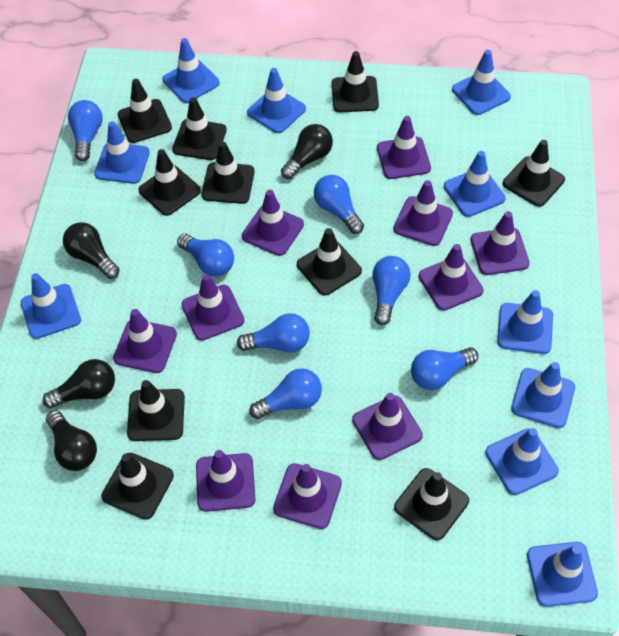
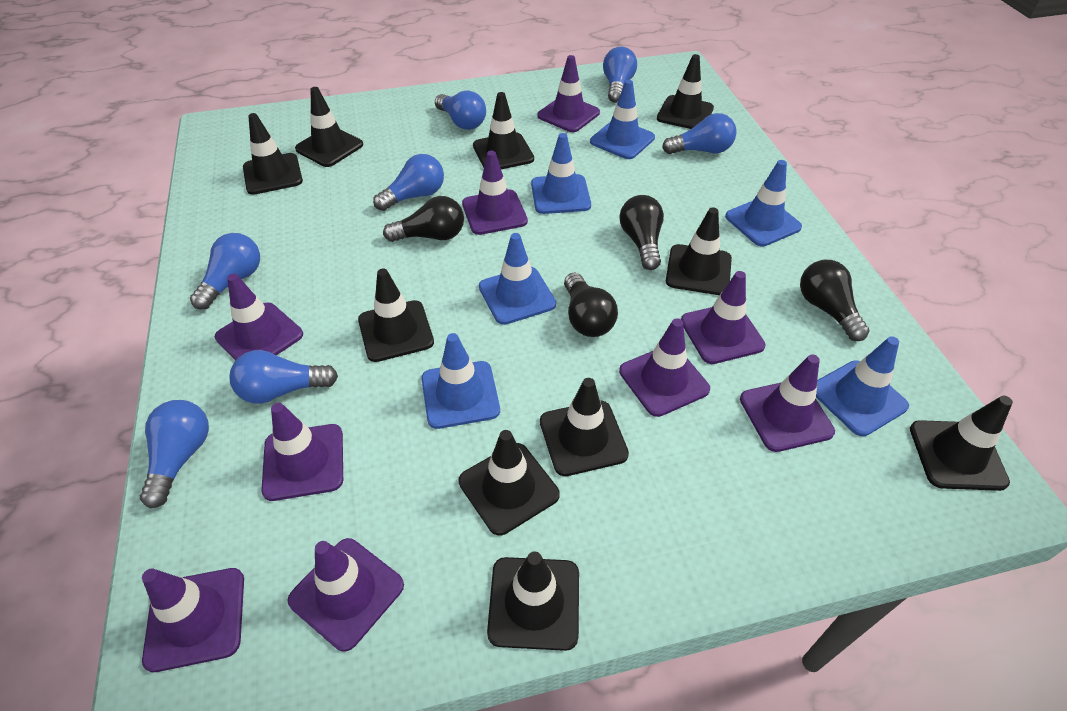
blue traffic cone: [21,273,81,339] [94,121,150,184] [162,38,220,103] [247,68,306,133] [444,151,506,217] [452,50,511,115] [485,428,559,495] [497,290,553,354] [511,362,575,428] [527,542,598,607] = 10 -> [421,333,500,429] [479,233,556,325] [531,133,591,214] [590,80,655,159] [725,160,802,247] [816,336,909,436] = 6
purple traffic cone: [113,309,177,373] [182,274,245,341] [196,450,255,512] [242,190,304,256] [273,463,342,529] [352,393,423,460] [377,116,431,179] [393,180,453,246] [419,244,484,311] [471,211,530,275] = 10 -> [142,568,244,672] [214,274,303,360] [261,403,343,501] [288,538,404,652] [462,151,528,235] [537,55,600,132] [619,319,710,417] [681,271,766,364] [740,354,835,452] = 9

